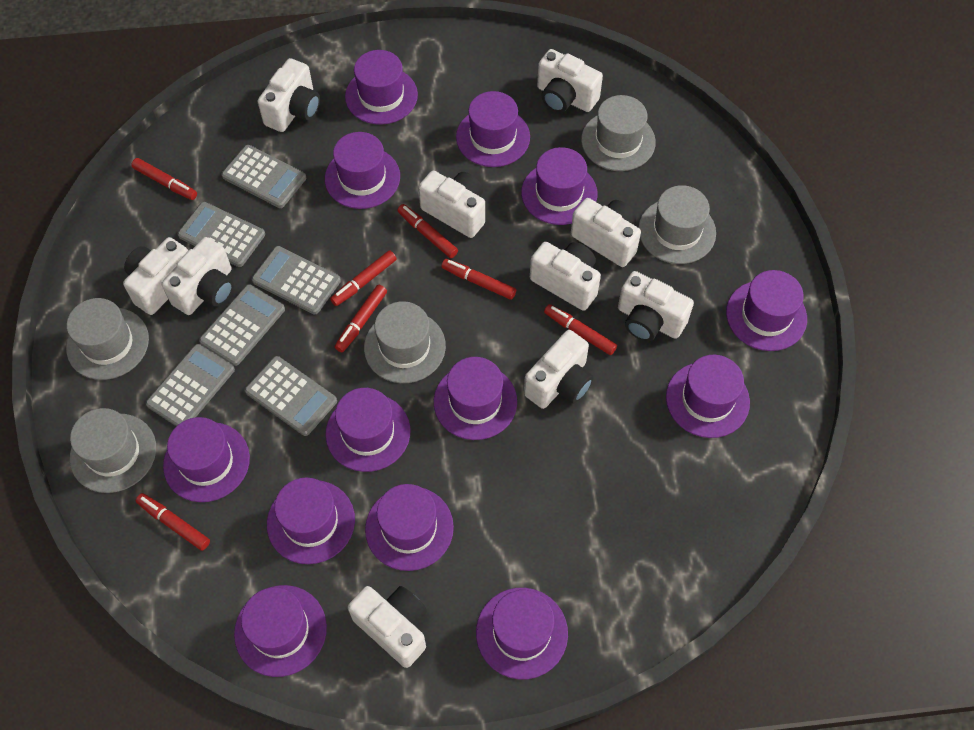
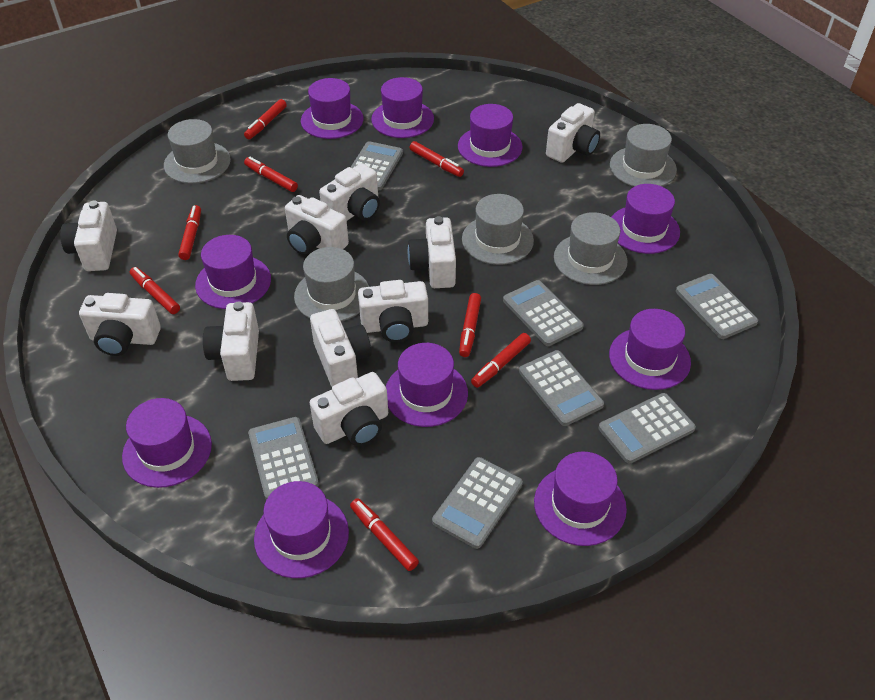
grey calculator: [146,344,235,426] [178,202,265,267] [199,284,285,366] [222,145,306,208] [245,356,337,436] [252,246,341,314] = 6 -> [248,417,319,500] [351,141,403,190] [432,457,523,549] [503,280,584,346] [519,350,604,426] [598,393,696,464] [676,274,758,339] = 7
purple hat: [163,417,250,502] [234,585,327,677] [267,478,355,564] [325,132,400,209] [325,388,410,472] [345,50,418,125] [365,484,454,571] [434,357,517,440] [456,91,530,167] [476,588,568,680] [521,147,597,225] [666,355,750,438] [726,270,807,351] = 13 -> [122,398,212,488] [195,235,271,309] [254,481,349,578] [301,78,363,139] [371,77,434,138] [386,343,468,427] [458,104,523,167] [534,451,627,546] [609,309,691,390] [612,184,680,254] = 10
red marker: [131,158,197,200] [136,493,210,551] [330,250,397,306] [335,285,387,352] [397,204,458,258] [441,259,516,300] [544,304,617,355] = 7 -> [130,267,180,314] [178,205,201,260] [244,99,287,139] [244,157,298,192] [350,498,419,571] [410,141,464,177] [459,293,481,357] [471,333,531,388] = 8

